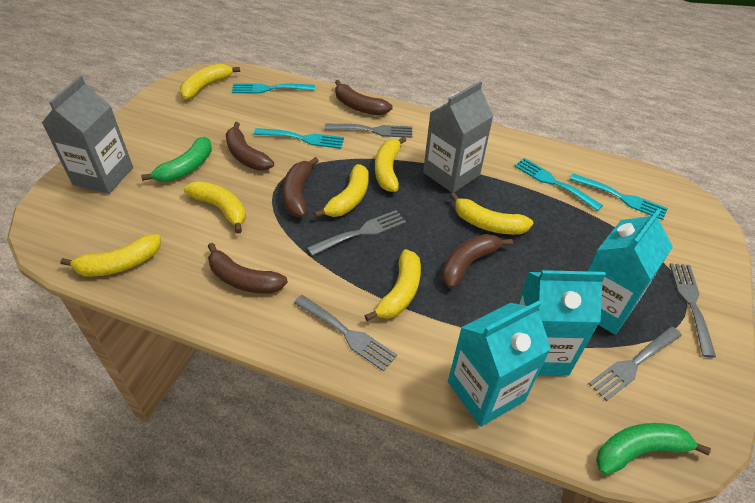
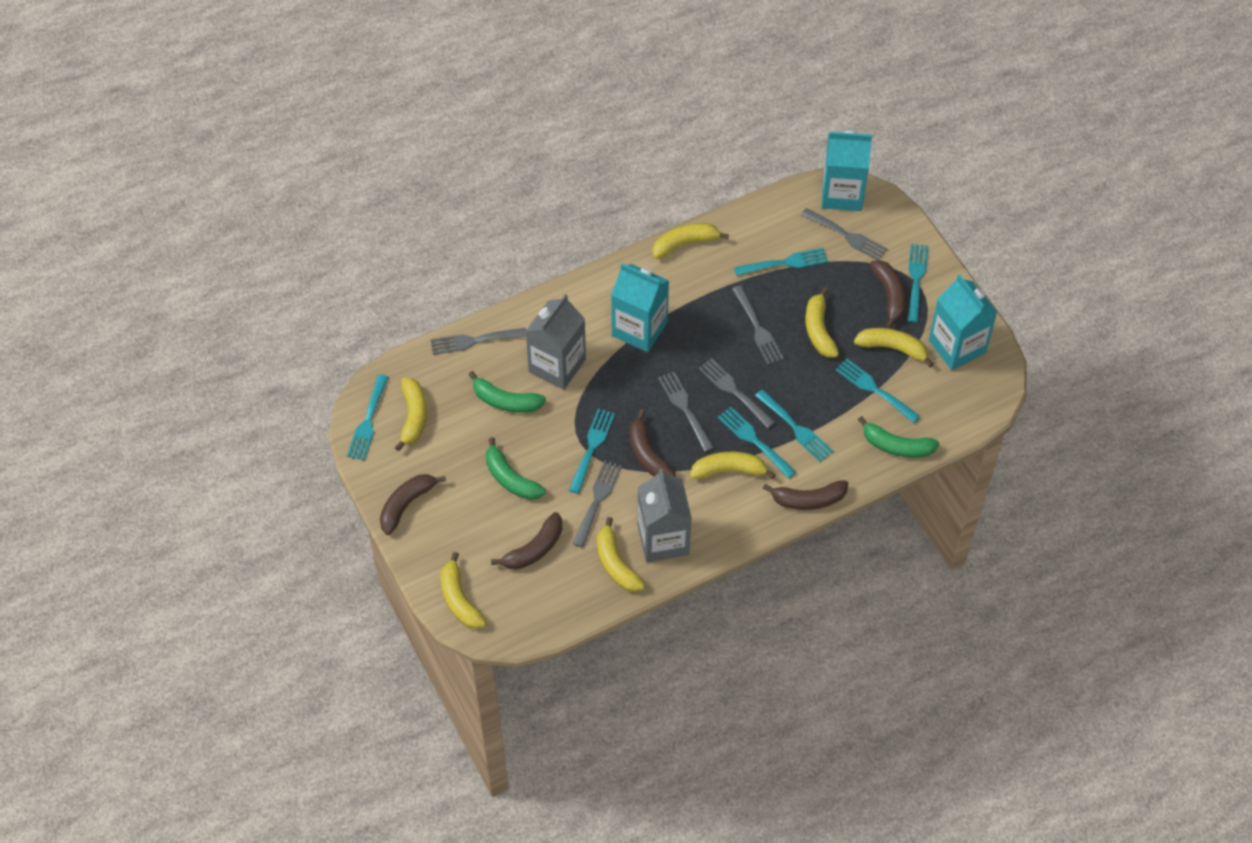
green banana: [141,137,212,182] [596,423,711,475] = 2 -> [468,371,546,413] [486,437,546,500] [858,416,939,458] = 3
grey fork: [294,295,397,371] [307,210,406,256] [324,124,412,138] [588,326,682,401] [670,263,716,358] = 5 -> [431,328,526,355] [573,460,622,548] [658,371,714,452] [698,358,775,429] [732,285,784,365] [801,208,887,260] = 6
turquoise fork: [232,83,315,93] [254,128,344,149] [514,158,603,211] [570,173,668,220] = 4 -> [347,374,388,460] [569,409,615,494] [718,407,796,478] [734,248,828,276] [755,390,833,462] [836,359,920,423] [908,244,928,323] = 7

